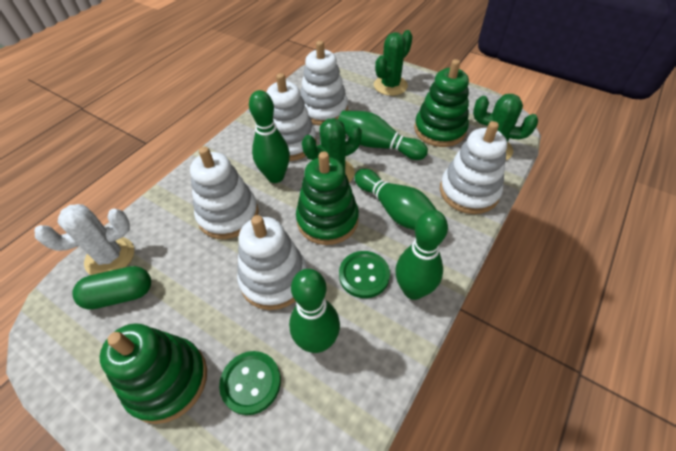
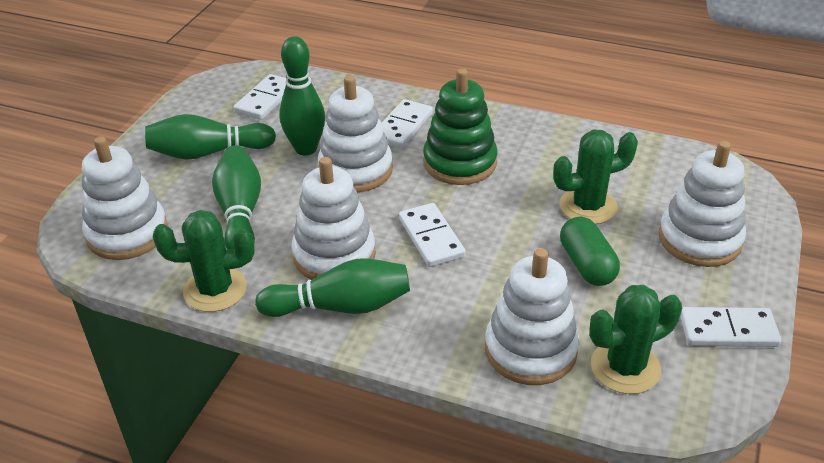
green bowling pin: [249,90,290,183] [289,269,340,353] [338,111,428,160] [354,169,436,230] [395,210,448,300] = 5 -> [145,114,276,160] [212,145,261,250] [255,259,410,317] [279,36,325,155] = 4
green button: [219,351,281,415] [339,251,390,298] = 2 -> none = 0
green stacking toy: [100,324,207,424] [296,151,359,245] [414,59,469,147] = 3 -> [423,68,498,185] = 1
white cactus: [35,204,134,275] = 1 -> none = 0
white domino: none = 0 -> [233,74,287,120] [382,99,433,148] [399,203,466,267] [680,307,781,347] = 4

